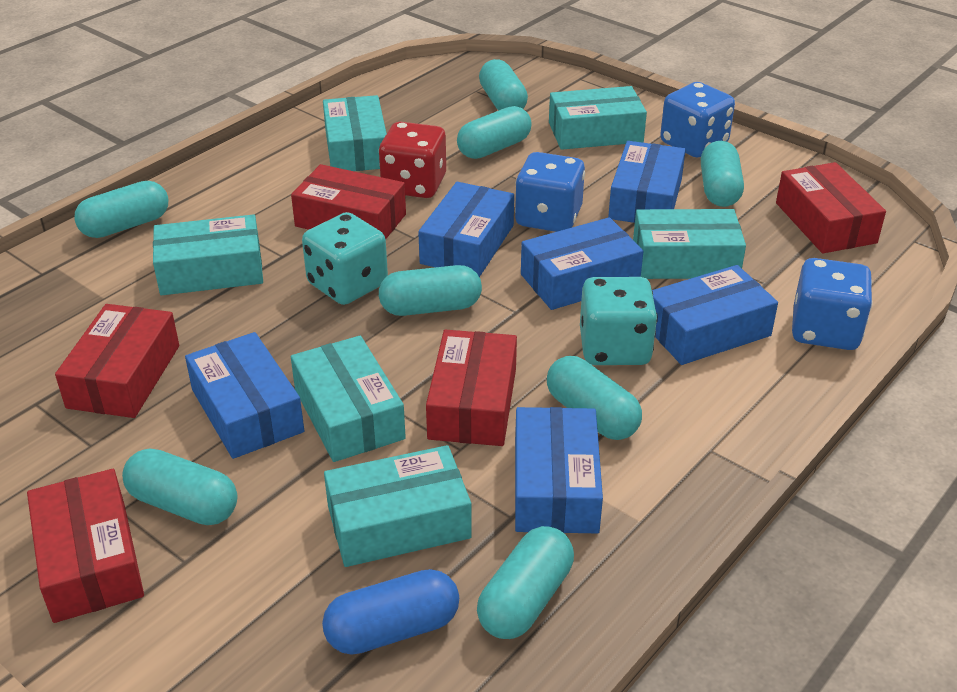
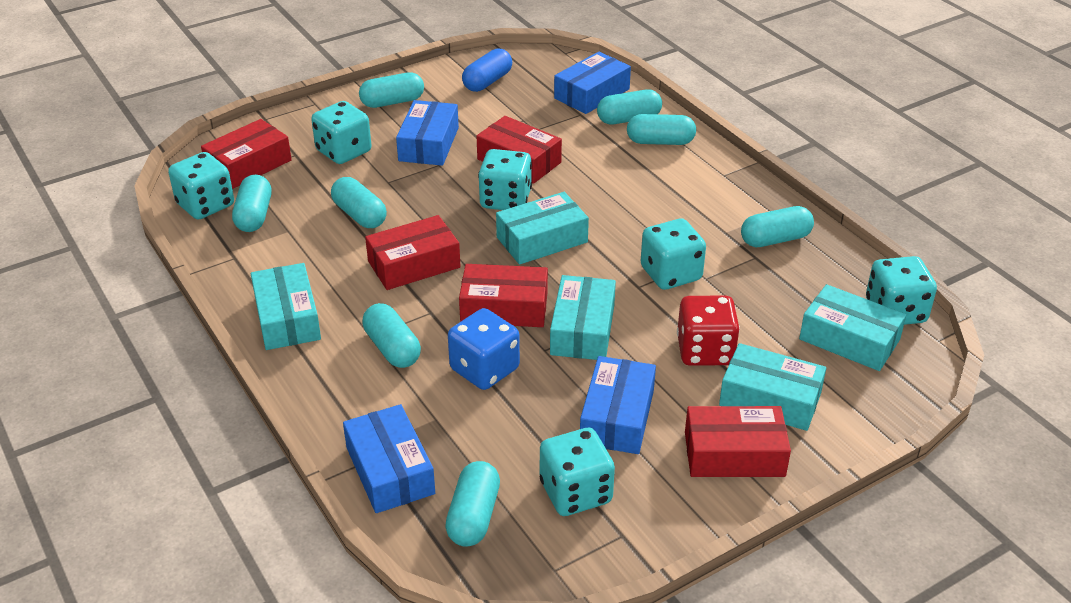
blue box: [185,332,304,459] [418,182,514,277] [515,407,603,533] [521,217,643,310] [608,141,686,223] [652,265,778,365] = 6 -> [343,404,435,513] [396,100,459,166] [554,52,631,114] [580,356,656,454] = 4
blue dice: [515,152,585,232] [660,82,735,158] [792,258,873,350] = 3 -> [448,308,520,390] = 1
turquoise box: [153,214,263,295] [291,336,406,462] [323,95,387,171] [324,445,472,567] [549,86,647,150] [633,209,746,279] = 6 -> [251,263,321,350] [496,192,589,265] [550,275,616,360] [719,343,826,431] [799,284,906,371] = 5
turquoise dice: [302,212,388,305] [580,277,658,365] = 2 -> [168,152,234,219] [311,101,371,164] [478,149,532,210] [540,428,615,516] [641,219,706,290] [866,256,937,325] = 6

